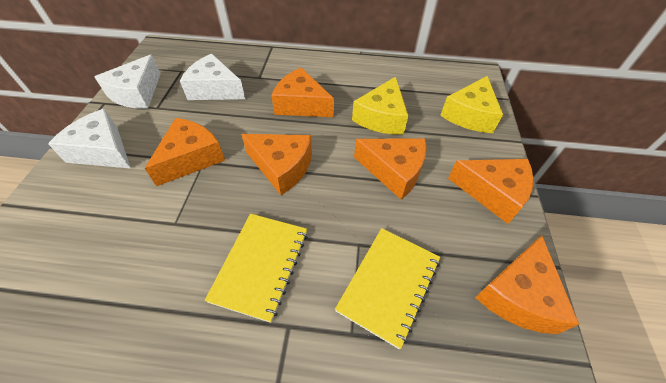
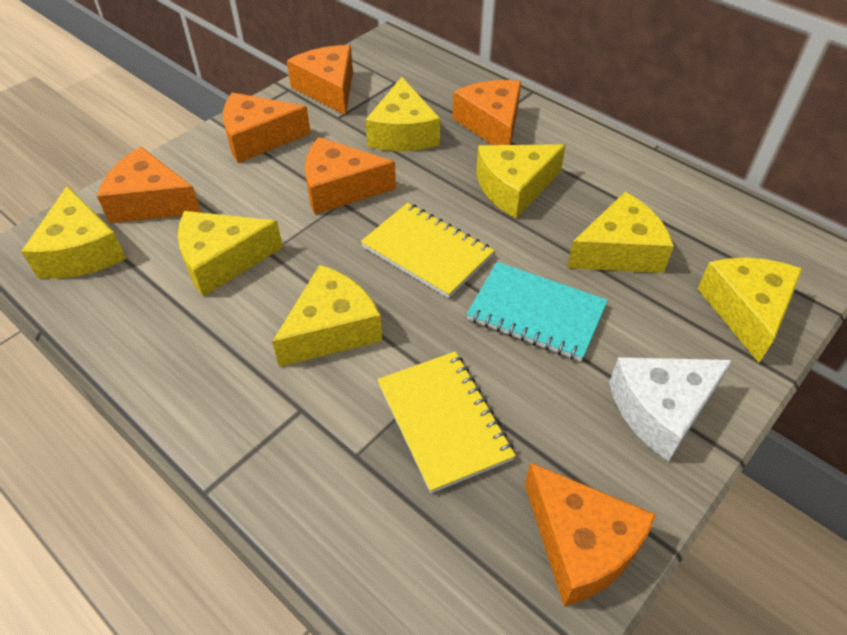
turquoise notebook: none = 0 -> [466,262,608,361] = 1
white cheese: [48,109,131,169] [94,54,161,109] [180,54,245,100] = 3 -> [609,357,733,461] = 1
yellow cheese: [352,77,408,135] [440,76,503,133] = 2 -> [21,186,126,279] [178,211,283,297] [272,265,382,367] [365,77,440,151] [476,144,566,218] [567,192,674,273] [697,258,803,363] = 7

